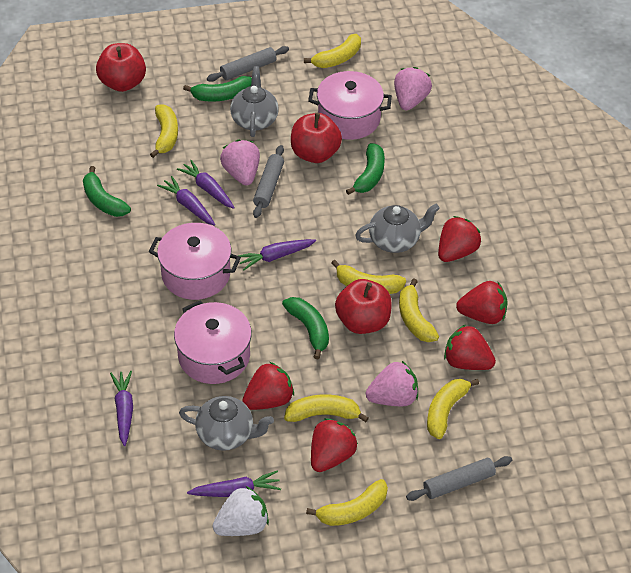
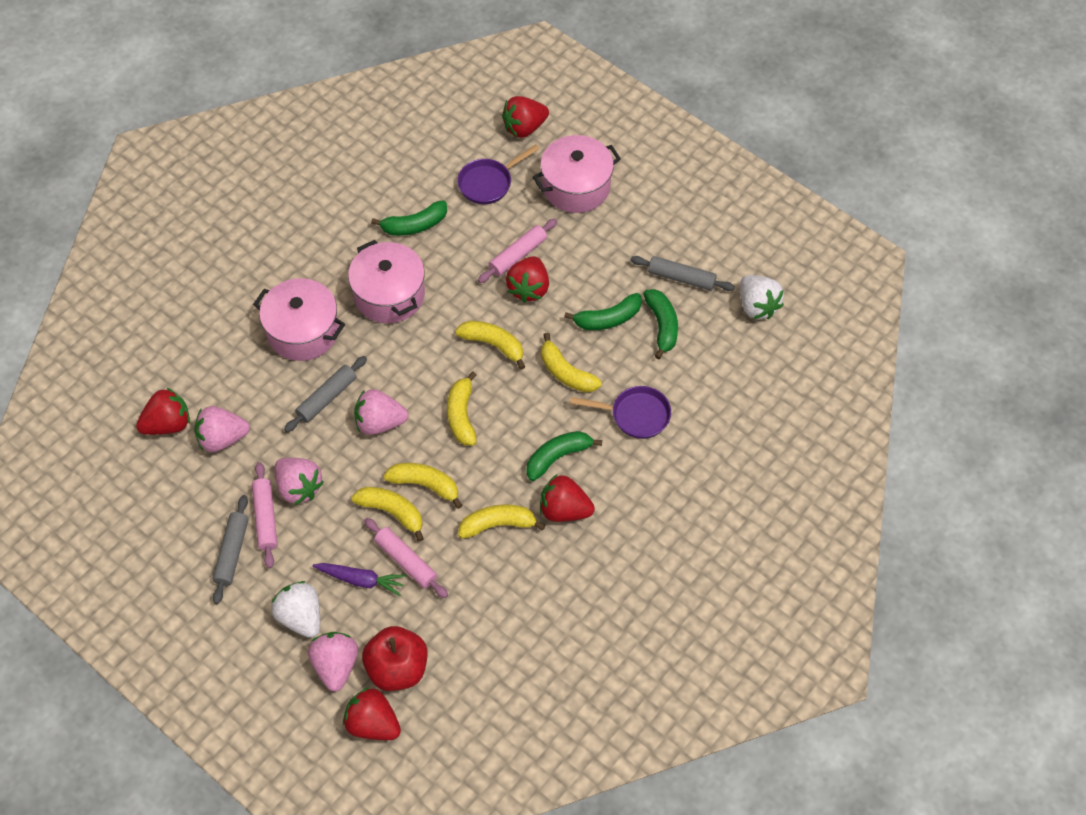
grey teapot: [179,396,274,451] [230,66,279,137] [355,204,440,253] = 3 -> none = 0
pink rolling pin: none = 0 -> [252,462,277,568] [364,518,448,598] [478,219,557,283] = 3
pink strawberry: [220,140,260,185] [366,361,418,406] [394,67,432,110] = 3 -> [194,406,250,452] [274,458,324,505] [308,632,358,692] [354,389,408,435] = 4
purple carrot: [110,371,133,446] [157,176,215,226] [177,160,235,209] [187,471,281,497] [238,239,316,271] = 5 -> [312,563,406,596] = 1
purple pan: none = 0 -> [457,144,539,204] [570,386,671,439] = 2
red apple: [96,43,146,92] [291,113,342,163] [335,279,392,334] = 3 -> [362,626,428,691] = 1
white strawberry: [213,486,269,536] = 1 -> [271,581,320,638] [740,275,784,319] = 2
yellow banana: [150,104,178,158] [284,394,369,422] [304,34,361,68] [306,479,388,526] [331,260,406,294] [399,278,439,342] [427,379,479,439] = 7 -> [352,487,424,542] [384,463,463,509] [447,371,477,446] [455,321,525,370] [458,505,545,539] [541,333,602,393] = 6

